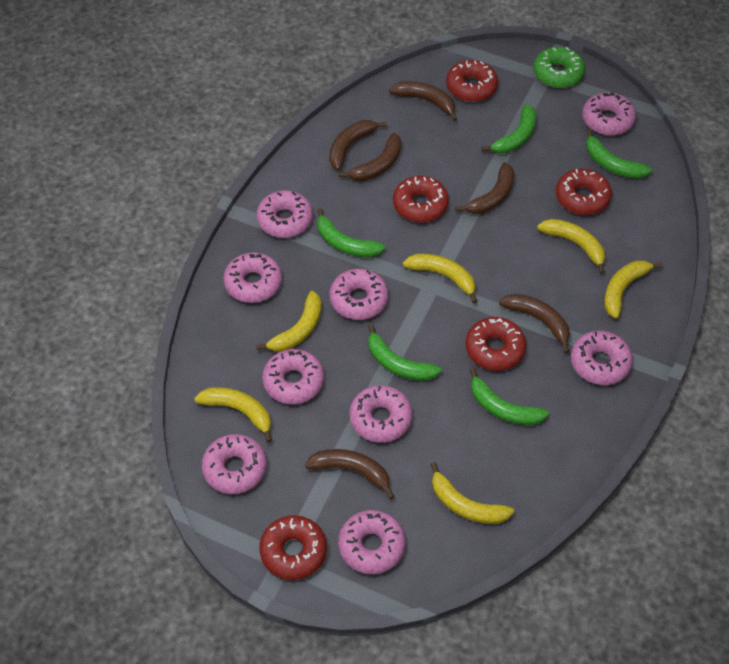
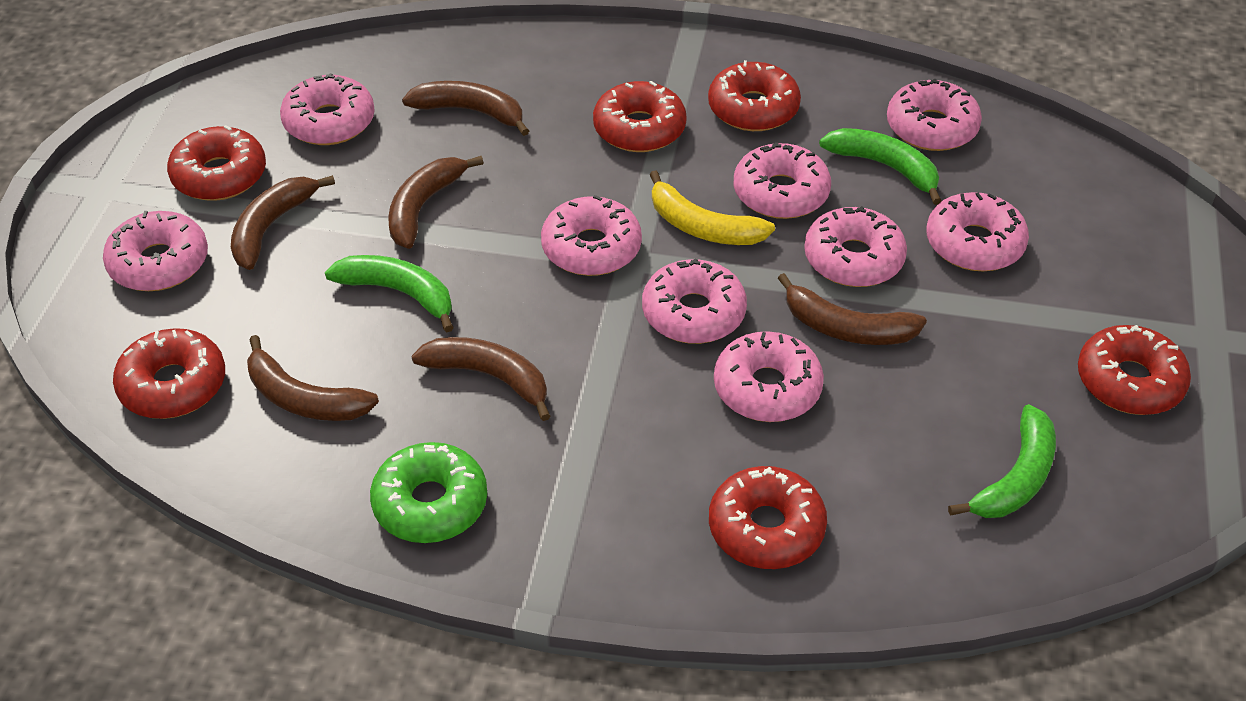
green banana: [317,208,385,257] [368,324,442,381] [470,368,549,425] [482,104,536,153] [586,129,652,179] = 5 -> [325,255,454,332] [819,128,941,205] [948,404,1056,518] = 3
red donut: [259,515,327,580] [393,176,449,222] [446,60,498,102] [465,317,526,371] [556,169,612,215] = 5 -> [113,328,225,419] [167,125,266,201] [593,81,687,152] [708,60,801,131] [709,466,827,569] [1078,325,1191,415] = 6
yellow banana: [194,387,272,443] [256,291,322,352] [403,254,477,303] [430,462,514,524] [537,219,605,274] [604,260,663,319] = 6 -> [649,170,775,245] = 1

